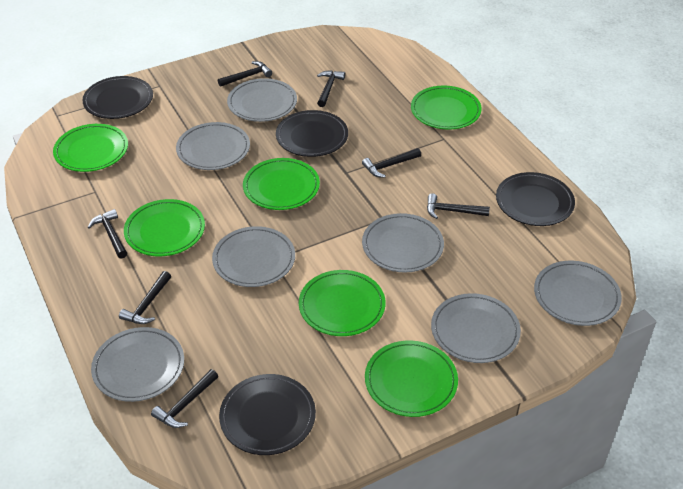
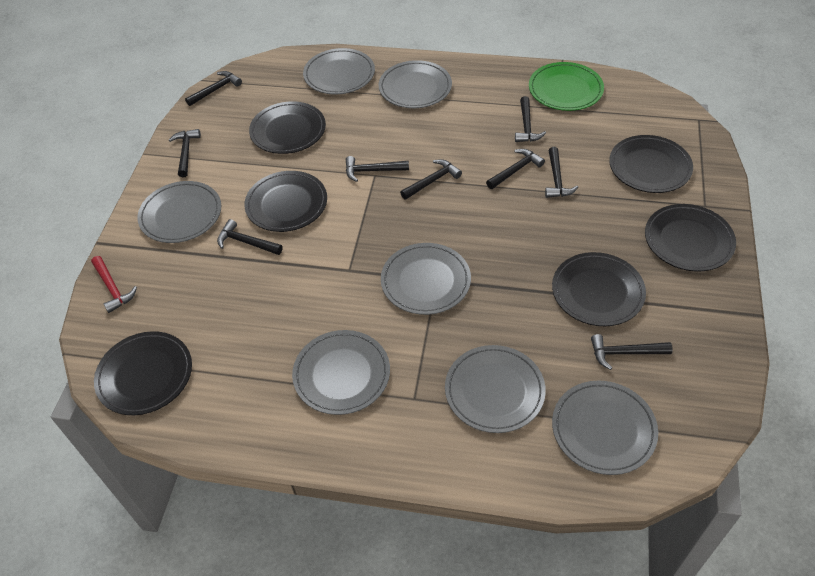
black hammer: [88,209,127,258] [119,271,171,324] [151,369,218,428] [218,61,272,87] [317,70,345,107] [362,148,421,178] [427,193,490,219] = 7 -> [169,129,201,177] [185,71,242,106] [217,219,283,255] [346,156,409,182] [400,159,462,200] [486,149,545,189] [515,96,546,142] [545,147,578,198] [591,334,673,370] = 9
black plate: [82,76,153,119] [219,374,316,455] [276,110,348,157] [496,172,575,226] = 4 -> [94,331,192,415] [244,171,327,232] [249,101,326,154] [552,252,646,326] [609,135,693,193] [645,204,736,272] = 6
green plate: [53,124,128,172] [124,199,205,256] [243,158,320,210] [299,270,385,336] [365,340,458,417] [411,85,482,130] = 6 -> [529,62,604,111] = 1
red hammer: none = 0 -> [91,256,137,313] = 1

